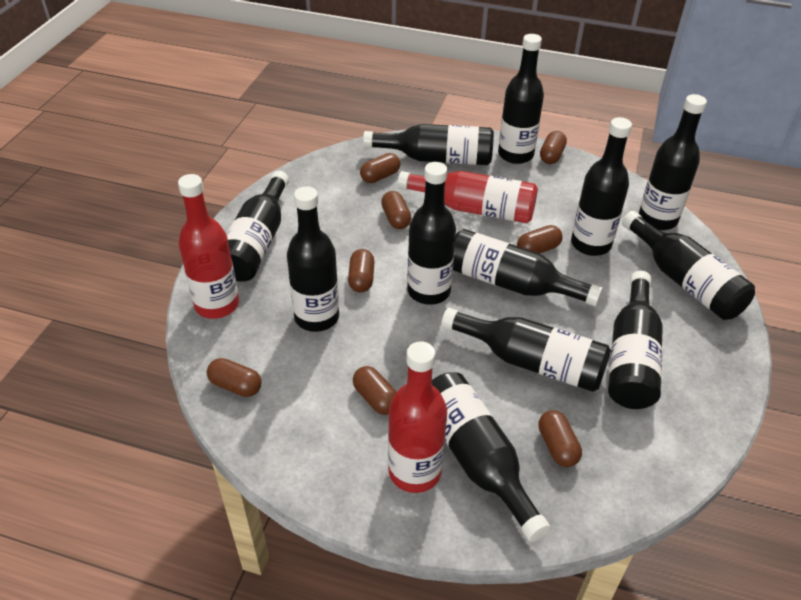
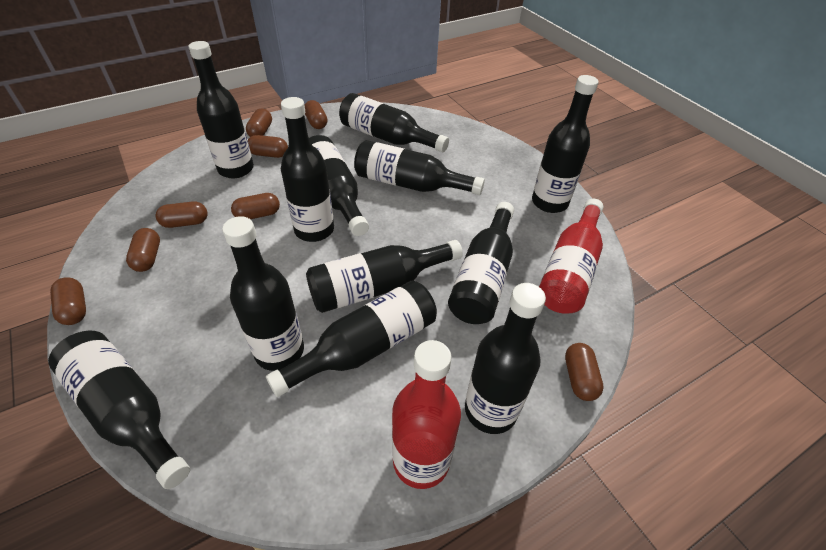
red bottle: [178,174,239,319] [388,341,447,493] [397,171,538,223] = 3 -> [392,340,461,489] [539,199,603,314] = 2

